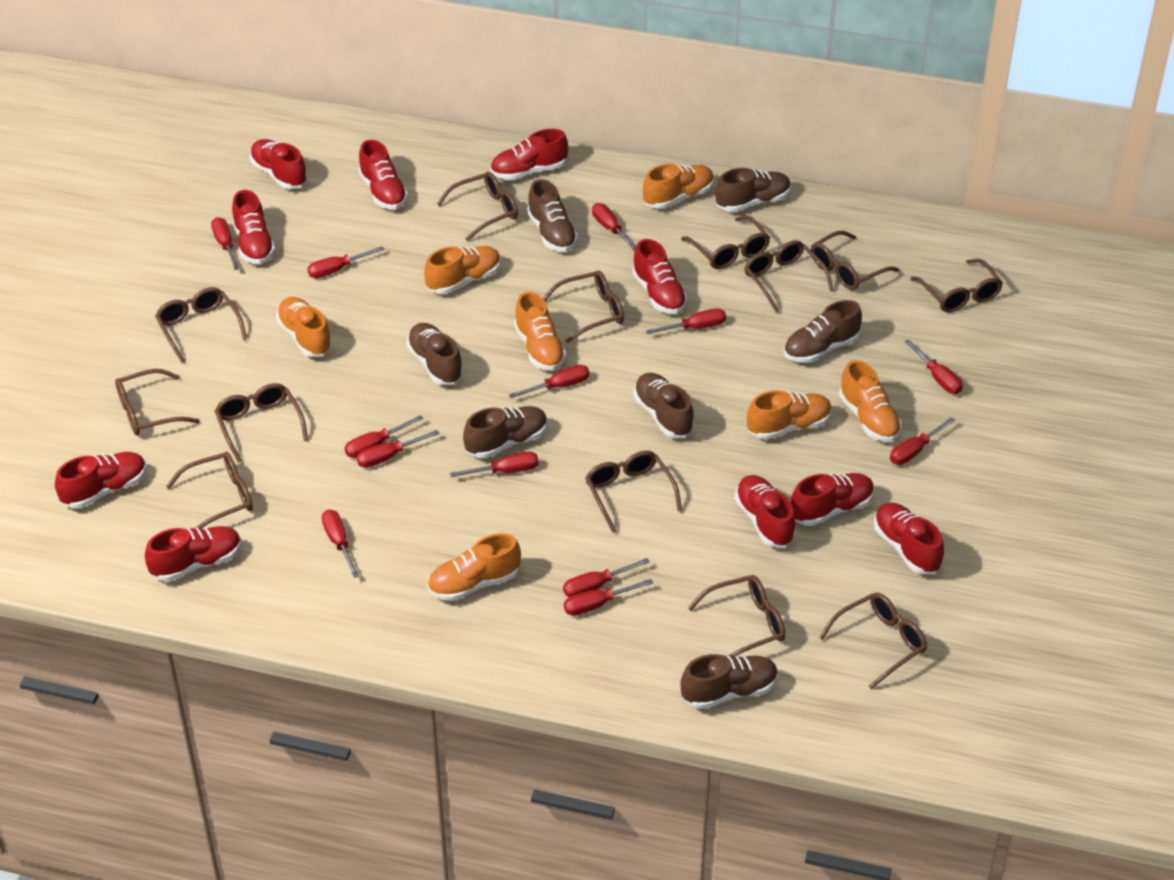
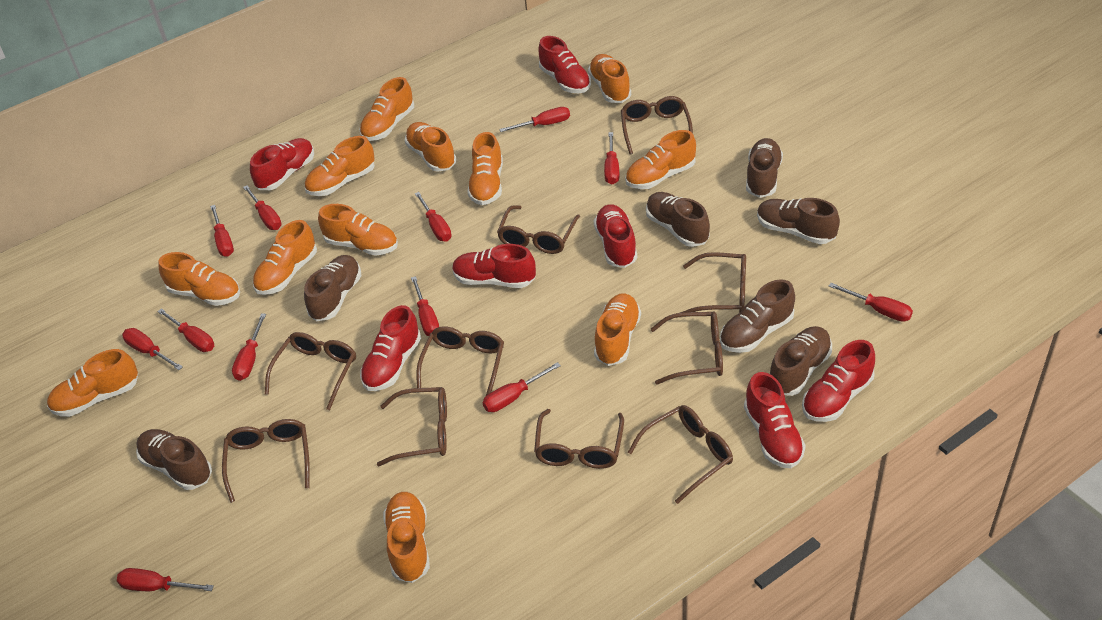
brown glasses: [115,369,200,435] [155,287,247,363] [166,452,253,529] [214,383,308,463] [437,172,518,241] [543,270,624,343] [585,451,682,533] [681,216,770,269] [688,575,785,656] [744,240,834,313] [811,231,899,290] [819,592,927,689] [910,259,1003,312] = 13 -> [222,419,310,503] [265,332,356,410] [377,387,447,466] [416,327,504,397] [497,205,580,254] [534,409,624,469] [621,96,693,154] [628,405,733,504] [651,311,723,385] [680,252,746,313] = 10
orange shoe: [276,297,333,357] [424,246,501,294] [428,533,521,601] [514,292,567,371] [643,164,714,209] [747,390,832,439] [839,360,902,442] = 7 -> [47,349,138,417] [158,252,240,306] [253,220,317,295] [304,136,375,196] [318,204,398,256] [359,77,414,141] [383,492,430,583] [405,122,456,172] [467,132,503,205] [588,54,631,103] [594,293,641,366] [625,130,696,189] = 12
red screwdriver: [211,217,240,270] [307,246,384,278] [322,510,359,578] [344,415,424,458] [356,430,440,468] [450,452,539,477] [509,365,590,398] [563,558,650,597] [564,579,653,616] [592,203,636,252] [646,308,726,334] [890,417,955,465] [904,339,963,394] = 13 -> [117,568,214,591] [122,328,183,370] [157,308,214,352] [210,205,234,257] [232,313,266,381] [243,185,282,230] [411,276,439,336] [415,192,452,241] [482,362,561,412] [499,107,570,132] [604,132,619,184] [829,283,913,322] = 12
red shoe: [55,452,147,508] [145,526,241,581] [232,190,275,264] [250,139,308,189] [359,140,408,209] [490,129,568,180] [632,239,688,314] [735,475,796,547] [791,473,874,526] [874,503,944,574] = 10 -> [250,138,314,190] [360,305,421,391] [452,244,536,288] [539,36,591,93] [594,204,637,268] [744,372,806,468] [802,340,875,422] = 7

